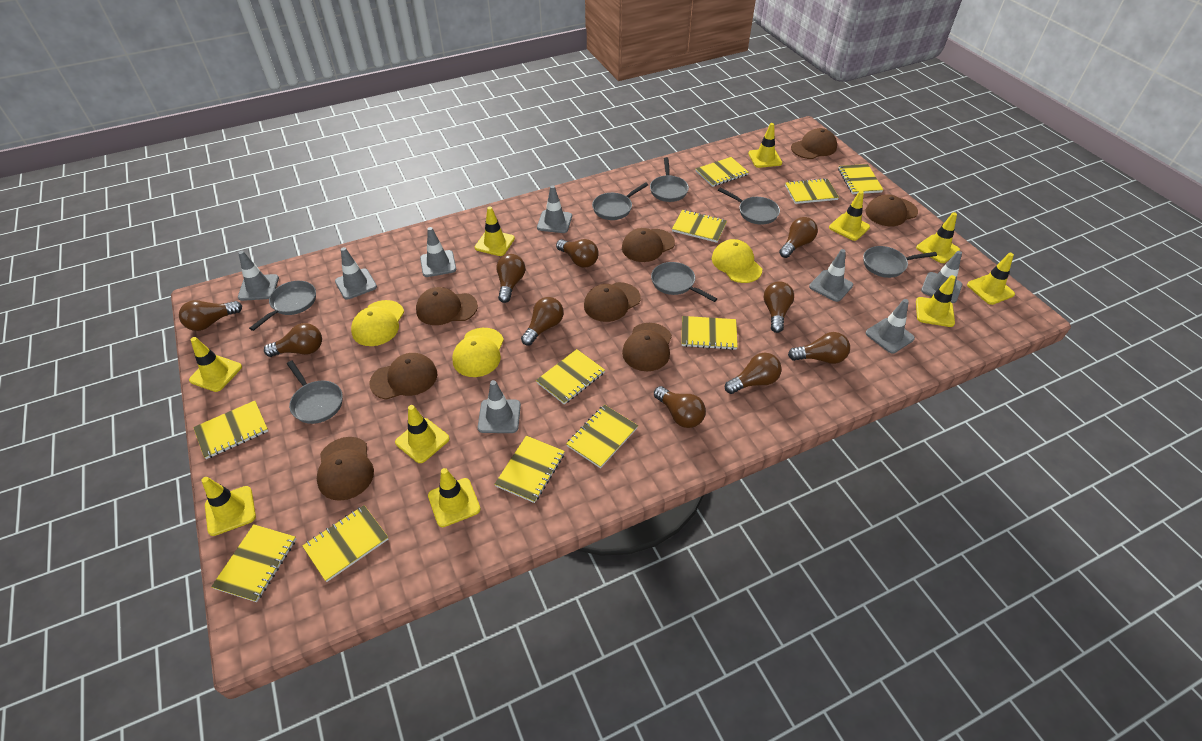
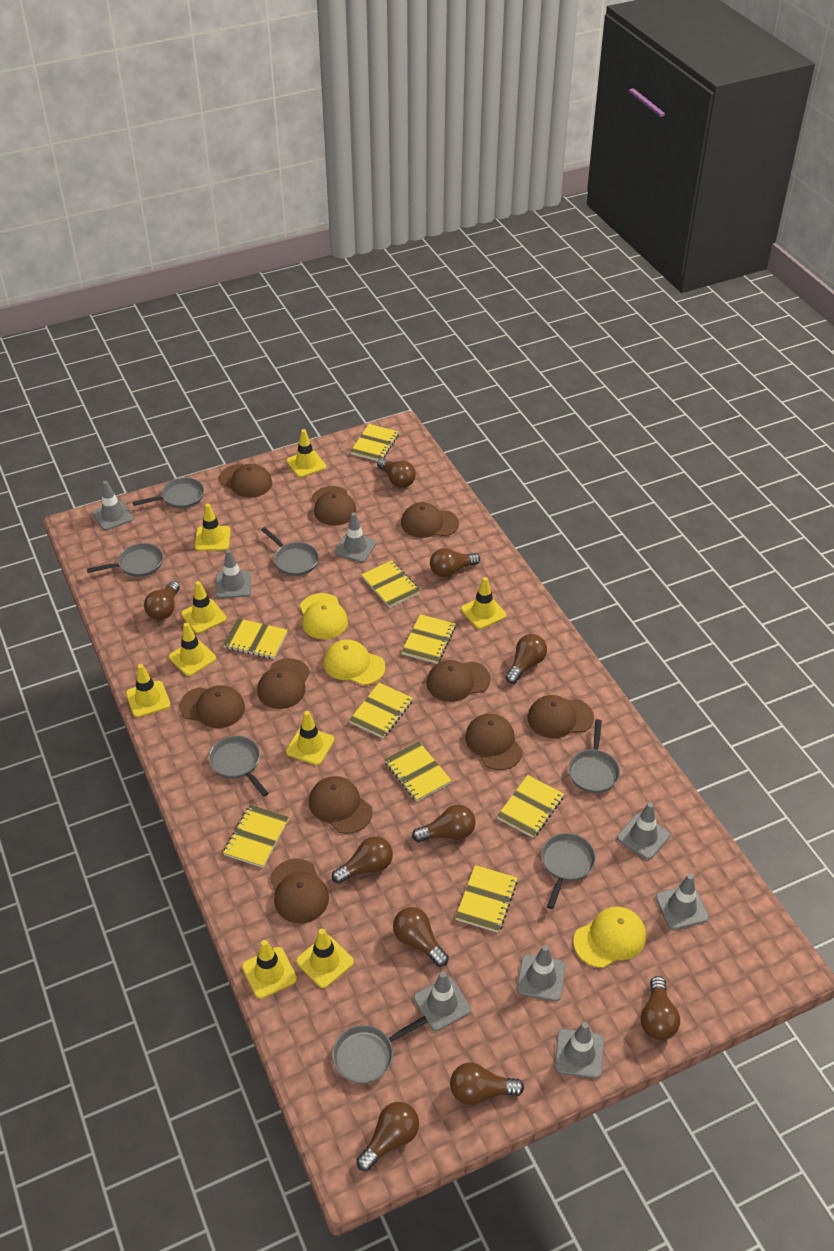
brown cap: [317,437,374,501] [370,353,438,400] [416,287,478,325] [584,282,641,322] [622,228,675,262] [622,323,672,371] [791,128,837,159] [866,194,918,226] = 8 -> [179,685,245,728] [219,464,272,498] [257,658,310,709] [270,859,329,923] [309,776,373,834] [312,486,356,526] [401,502,459,538] [426,660,491,702] [465,714,523,770] [527,695,594,738] = 10
yellow notebook: [193,401,268,459] [211,524,296,602] [302,505,388,582] [495,436,565,503] [536,349,605,405] [566,405,638,468] [672,210,727,243] [682,316,738,350] [696,157,749,187] [785,178,839,204] [838,164,883,194] = 11 -> [223,618,288,659] [223,804,289,868] [349,683,413,738] [350,424,399,461] [361,560,420,608] [384,741,452,801] [401,614,456,664] [455,865,518,933] [497,775,564,838] = 9
yellow traffic cone: [189,337,242,392] [202,477,256,536] [395,405,449,463] [428,468,481,527] [475,206,515,256] [748,123,782,168] [829,191,870,241] [916,212,960,263] [916,275,956,327] [967,253,1015,305] = 10 -> [126,664,170,717] [169,623,216,676] [181,581,226,634] [195,503,231,551] [242,940,297,999] [286,429,326,478] [286,711,334,765] [296,929,354,988] [461,577,506,629] = 9

